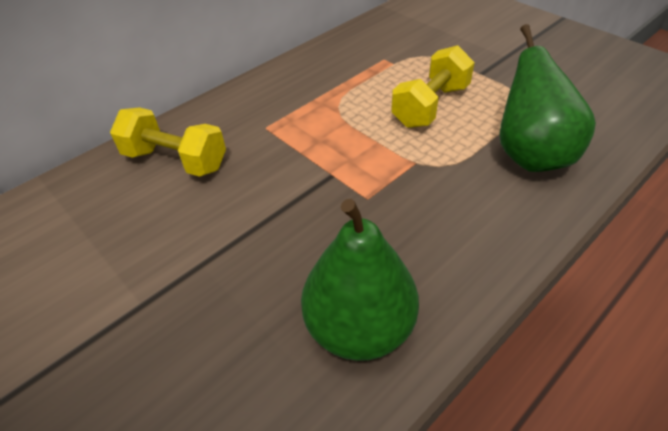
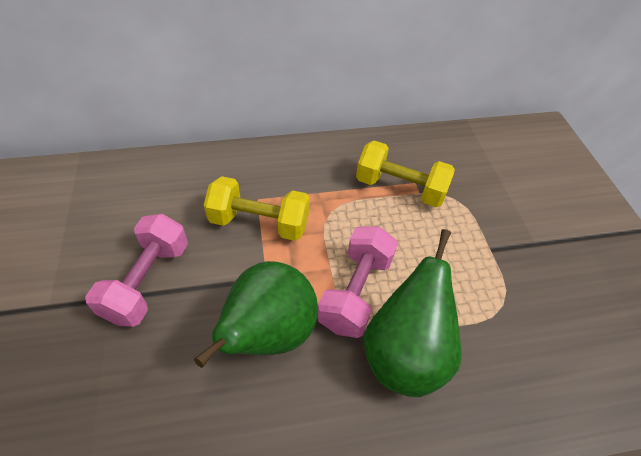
pink dumbbell: none = 0 -> [85,214,188,327] [317,226,398,338] = 2

